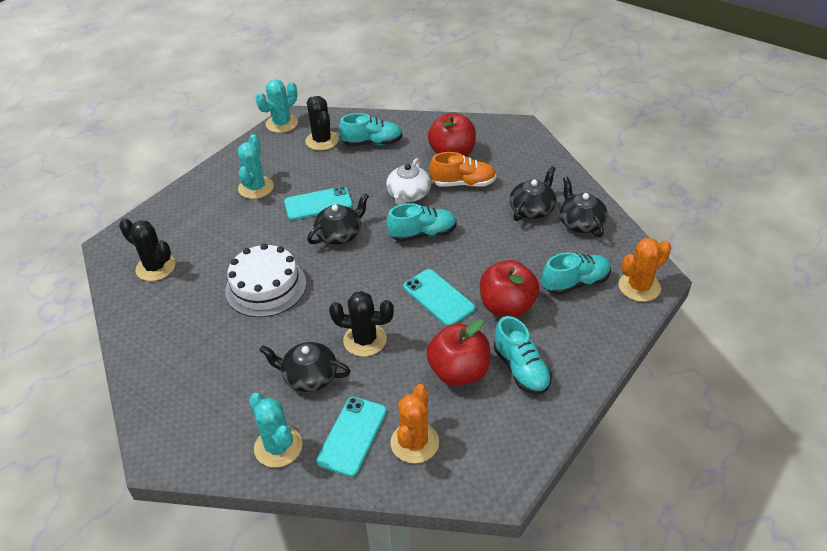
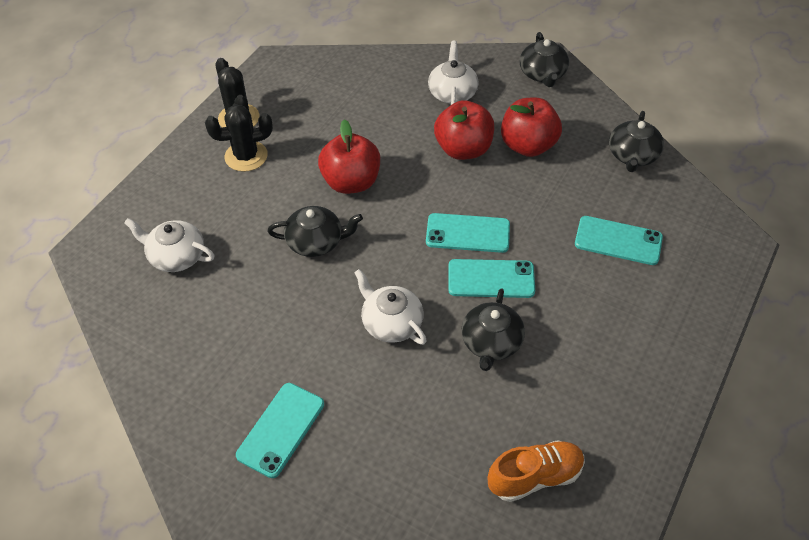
black cactus: [119,218,175,281] [305,96,339,151] [329,291,394,357] = 3 -> [205,105,273,172] [215,58,259,127] = 2
orange cactus: [390,384,439,463] [619,238,671,302] = 2 -> none = 0
turquoise cactus: [238,134,274,199] [249,393,303,468] [256,80,298,133] = 3 -> none = 0
turquoise phone: [284,186,353,220] [316,397,387,477] [403,269,475,326] = 3 -> [236,383,324,478] [426,213,510,253] [448,259,535,298] [575,216,663,265] = 4
turquoise shoe: [339,113,402,146] [387,203,457,242] [494,316,552,395] [542,252,611,295] = 4 -> none = 0
white cake: [225,243,306,317] = 1 -> none = 0
white teapot: [386,158,431,205] = 1 -> [124,218,214,272] [354,269,427,345] [428,41,479,105] = 3

